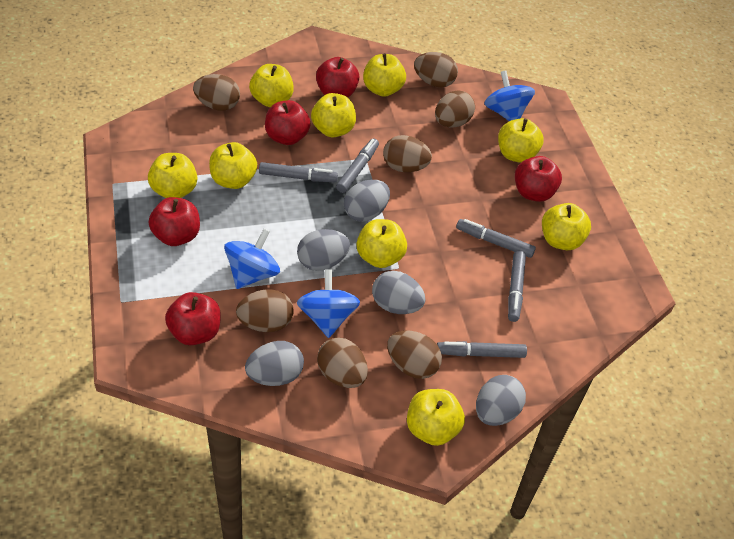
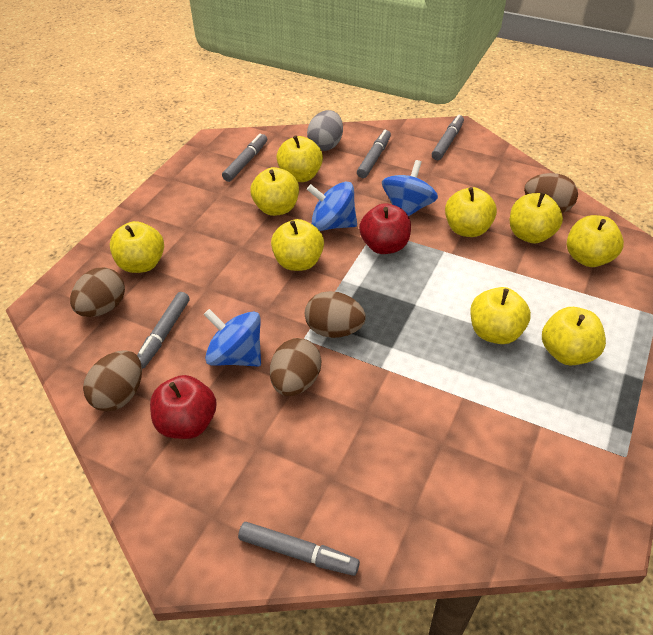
brown egg: [193,74,240,111] [236,289,293,332] [317,337,368,388] [383,135,432,172] [387,331,442,379] [414,52,458,88] [435,90,475,127] = 7 -> [70,267,125,317] [83,350,142,412] [270,338,321,396] [305,291,366,338] [524,173,578,213] = 5
grey egg: [245,341,304,386] [297,229,350,271] [344,180,390,222] [372,271,425,314] [476,375,526,426] = 5 -> [307,110,343,151] = 1
red apple: [149,197,200,246] [165,292,221,345] [265,100,311,145] [316,57,359,97] [515,156,562,202] = 5 -> [150,375,217,439] [359,203,411,254] = 2

